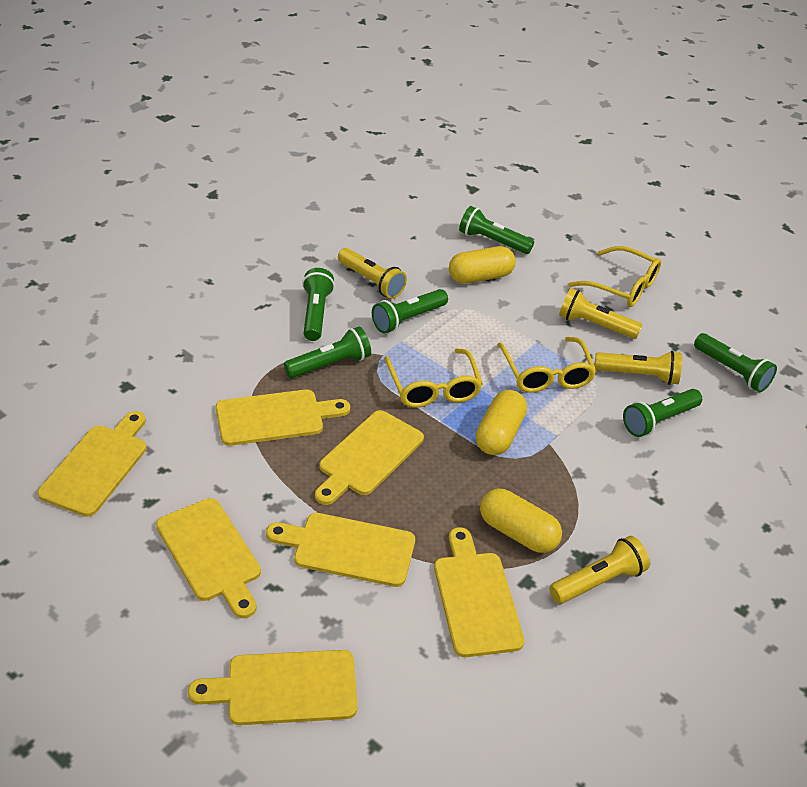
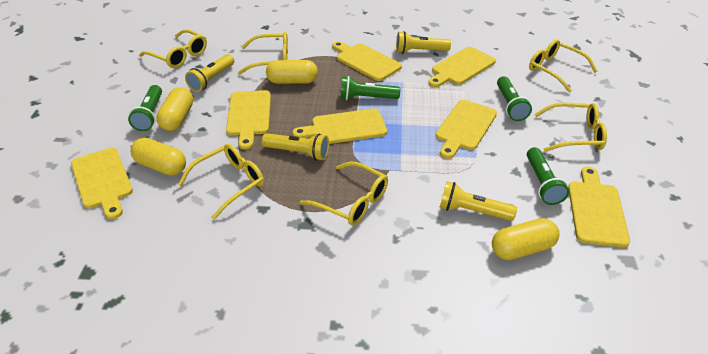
green flashlight: [284,327,371,378] [302,268,335,341] [372,289,448,333] [459,206,534,254] [623,389,702,437] [694,333,777,392] = 6 -> [128,85,162,131] [340,76,400,100] [497,76,532,121] [527,147,569,205] = 4
yellow capsule: [449,246,516,284] [476,390,527,455] [480,489,562,553] = 3 -> [131,138,186,176] [156,87,193,131] [266,60,318,84] [492,218,559,260] = 4
yellow glasses: [384,348,483,408] [497,337,596,393] [568,246,661,307] = 3 -> [139,29,207,68] [178,144,264,219] [238,32,288,74] [300,162,388,225] [529,39,597,93] [535,103,607,152] = 6

